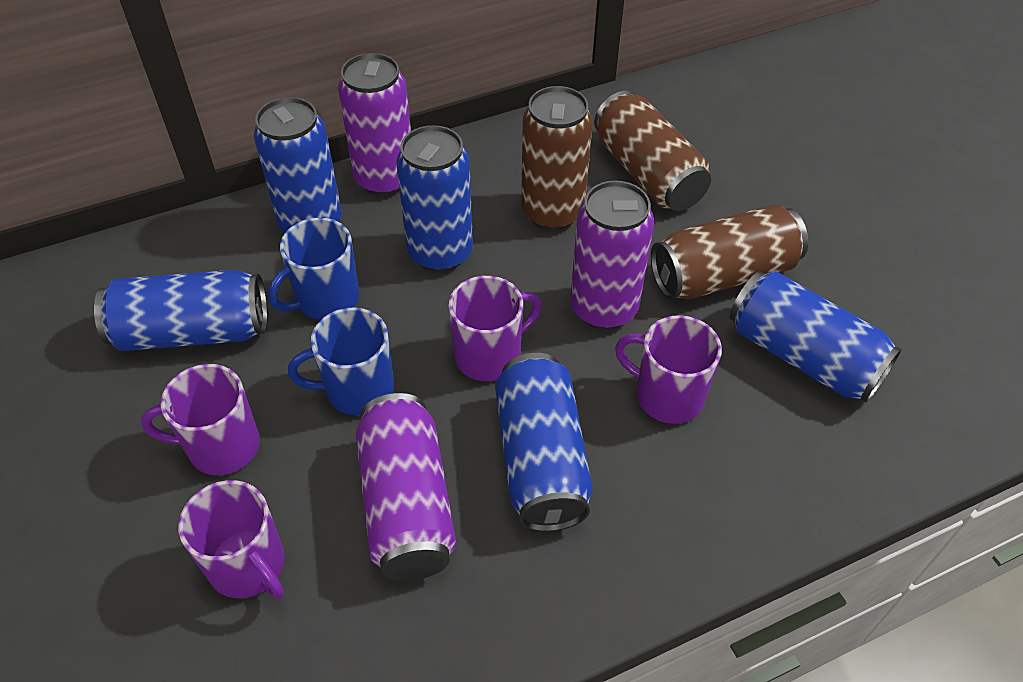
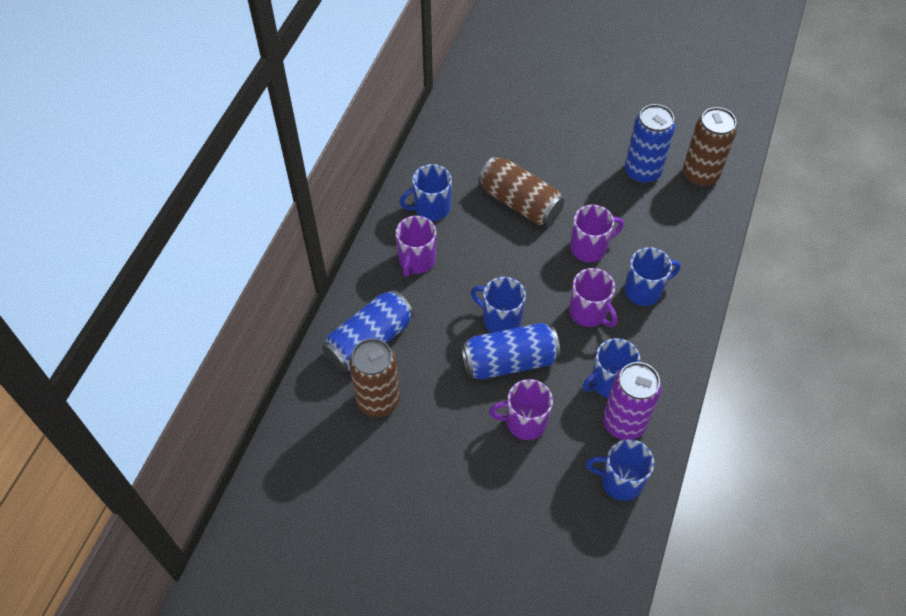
blue can: [94,270,267,351] [254,97,342,233] [396,125,473,272] [495,353,593,532] [730,271,902,403] = 5 -> [322,290,414,372] [461,323,560,379] [625,104,675,184] = 3
blue mug: [268,218,359,320] [288,307,394,416] = 2 -> [399,164,452,221] [471,277,526,333] [582,338,640,398] [586,439,654,501] [624,247,681,306] = 5
purple can: [338,53,411,196] [356,393,456,581] [570,181,654,330] = 3 -> [603,362,662,440] = 1

